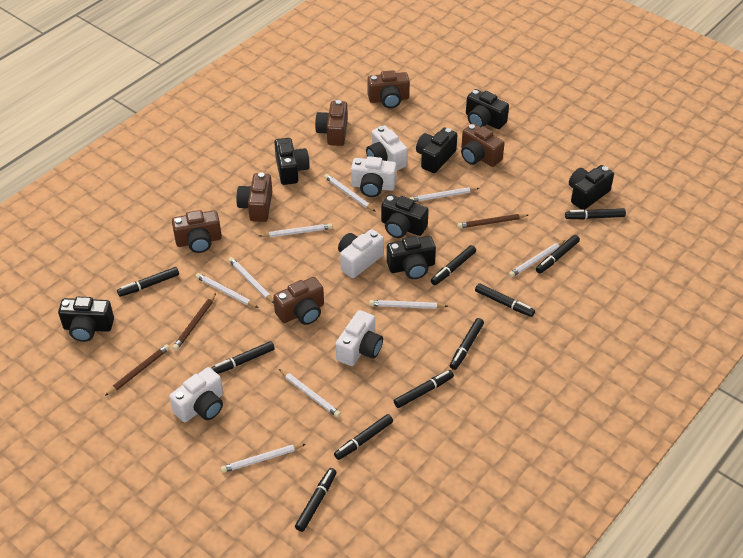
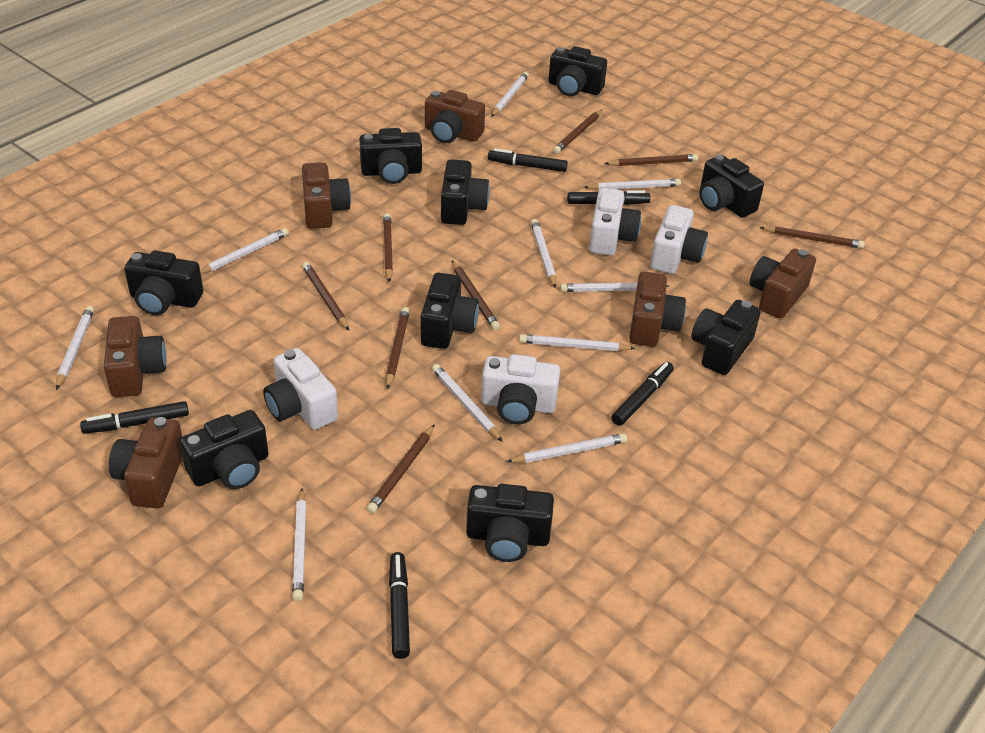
black camera: [58,297,114,342] [274,138,310,185] [381,194,429,238] [387,236,436,279] [416,128,457,173] [466,89,509,129] [569,165,614,210] = 7 -> [124,250,203,315] [180,410,269,489] [359,128,422,184] [421,273,479,349] [441,159,490,225] [466,484,554,562] [548,46,607,96] [691,300,761,375] [699,155,764,218] = 9
black marker: [117,267,179,297] [211,341,275,374] [295,468,337,532] [334,414,393,460] [394,370,454,408] [431,245,476,285] [450,318,484,370] [475,283,535,317] [536,235,580,274] [565,208,626,219] = 10 -> [80,401,189,434] [389,552,410,659] [488,148,568,172] [567,190,651,205] [611,362,674,426] = 5
brown pencil: [105,344,170,396] [172,293,216,351] [457,214,528,229] = 3 -> [302,262,349,331] [367,424,435,514] [383,213,393,283] [386,307,410,390] [452,260,500,330] [553,110,602,154] [604,154,698,166] [759,226,865,249] = 8
white camera: [169,367,223,422] [336,310,383,366] [338,229,384,278] [351,156,397,197] [366,125,408,170] = 5 -> [263,348,338,430] [481,354,560,424] [589,188,641,256] [650,205,708,274] = 4
white pencil: [196,273,258,308] [221,444,306,473] [228,257,274,303] [259,223,333,237] [279,369,341,417] [324,174,376,212] [369,300,448,309] [410,187,479,202] [509,241,565,277] = 9 -> [56,306,94,390] [200,228,289,274] [292,488,306,601] [432,364,503,442] [491,72,529,117] [506,433,627,463] [519,334,636,351] [531,219,556,288] [560,283,669,292] [584,179,681,190] = 10

